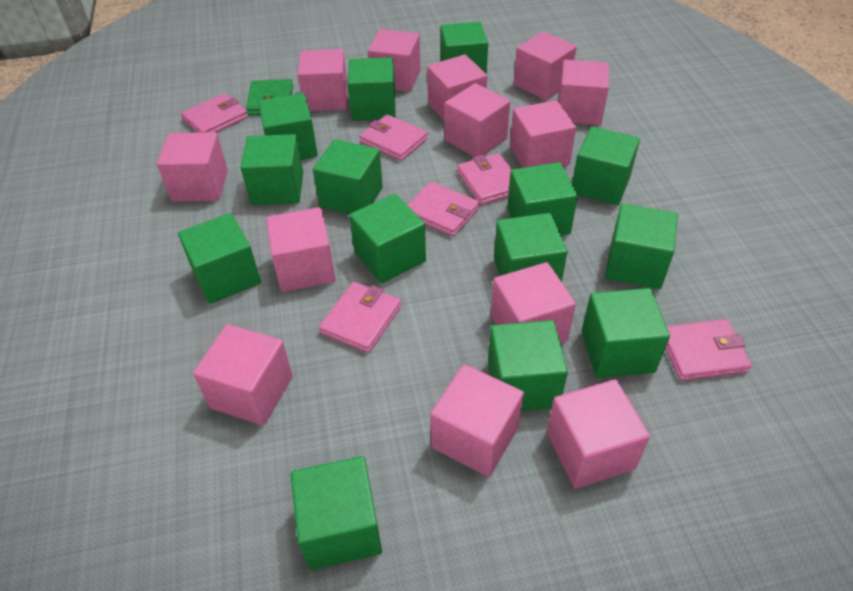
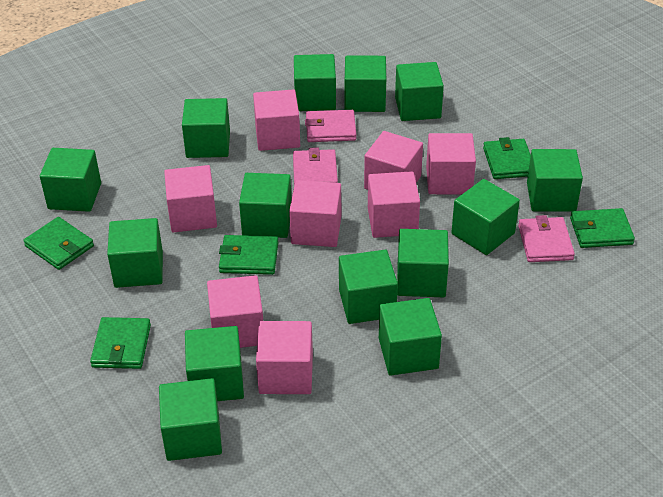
green wallet: [246,79,293,116] = 1 -> [23,217,94,270] [90,317,151,369] [219,235,279,275] [483,137,531,179] [570,208,635,248] = 5
pink cube: [157,132,228,202] [193,324,293,426] [266,207,336,292] [298,49,348,111] [368,29,421,92] [427,54,487,121] [430,364,524,477] [445,83,510,157] [491,262,576,343] [510,100,576,168] [514,31,577,100] [547,379,650,489] [558,60,609,125] = 13 -> [164,165,217,232] [207,275,263,348] [253,89,300,151] [256,321,313,394] [289,180,341,247] [364,131,423,190] [368,171,420,238] [426,133,476,194] = 8
pink wallet: [181,93,248,133] [319,282,401,353] [359,115,428,161] [408,182,479,237] [457,153,512,205] [665,319,752,381] = 6 -> [293,148,338,185] [305,110,356,142] [518,215,575,262] = 3

